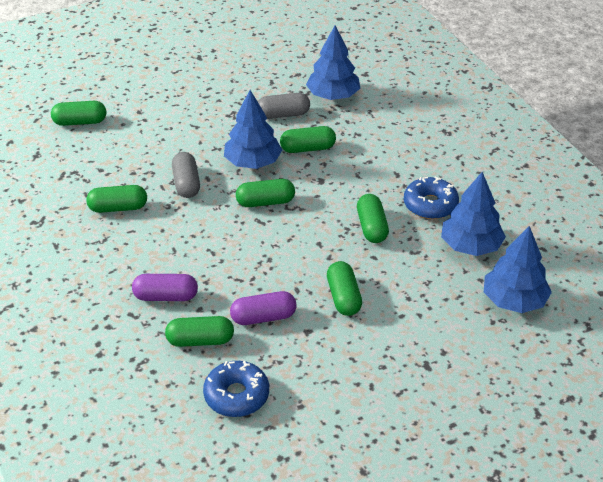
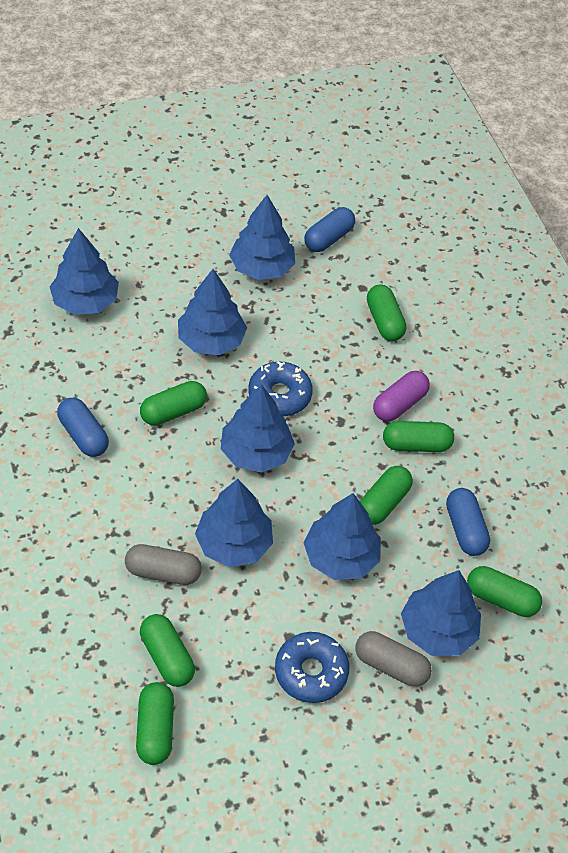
blue capsule: none = 0 -> [57,398,109,457] [304,207,355,252] [446,488,490,556] = 3
blue tree: [224,90,282,169] [306,26,360,100] [441,172,506,256] [484,226,552,313] = 4 -> [50,228,119,315] [178,269,247,355] [195,479,273,567] [221,384,295,473] [229,195,295,280] [303,493,381,580] [401,570,481,656] = 7
purple capsule: [132,274,198,301] [230,291,297,325] = 2 -> [373,371,430,421] = 1

